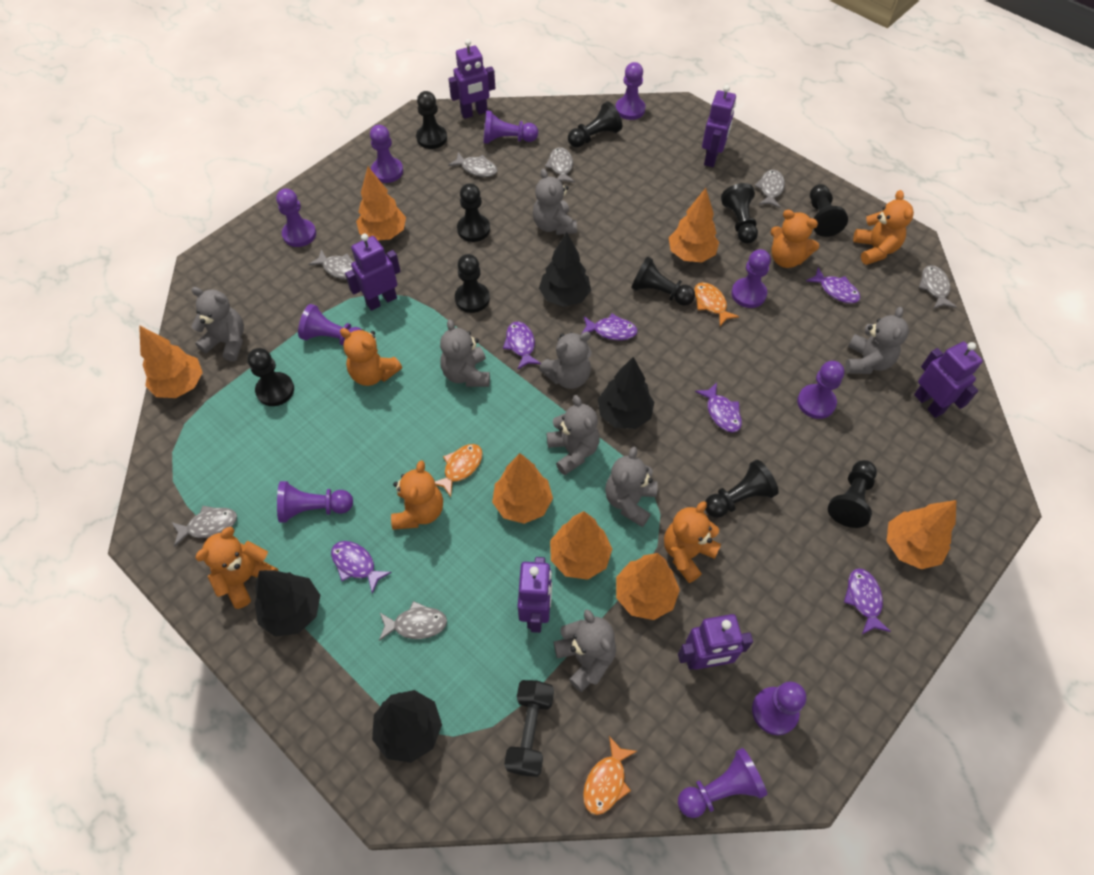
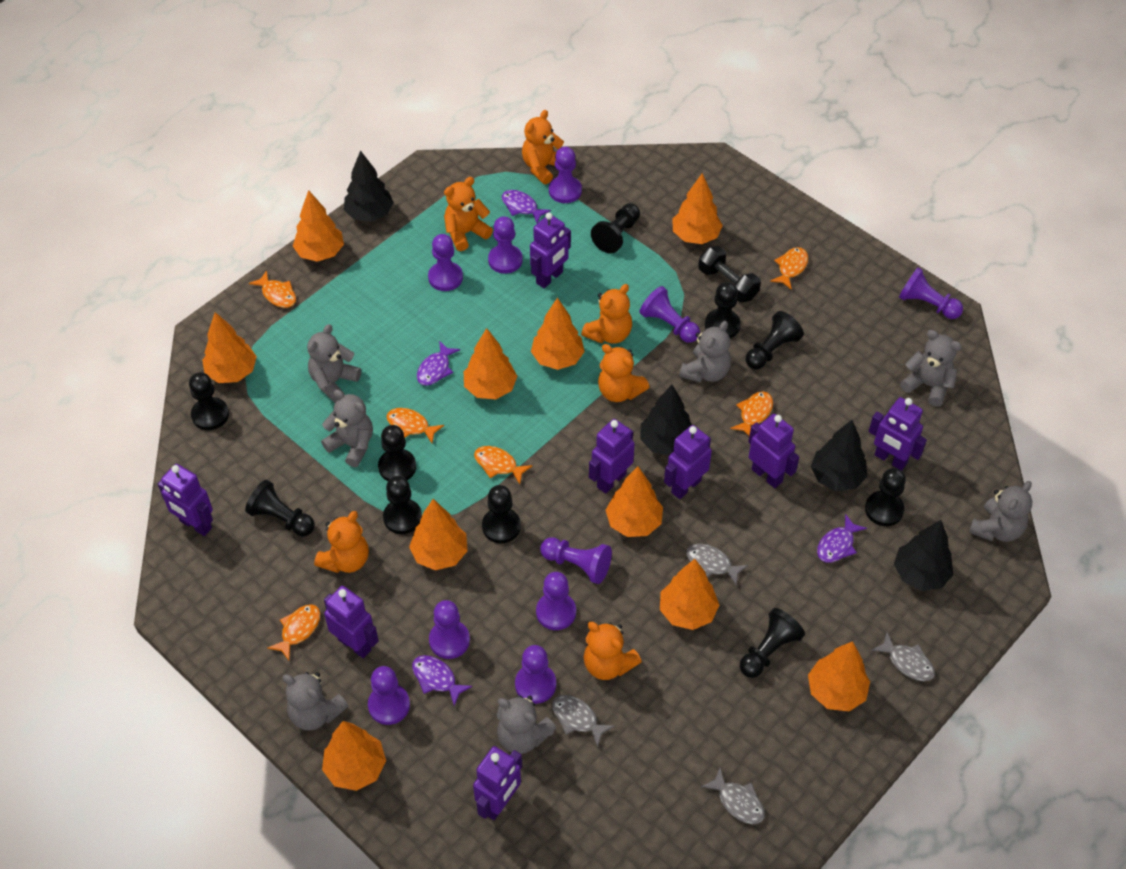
grey fish: [171,506,237,547] [308,249,354,280] [379,601,447,641] [448,152,497,177] [545,147,575,183] [754,170,785,208] [919,265,957,309] = 7 -> [552,695,615,747] [686,544,748,585] [701,768,765,824] [871,632,935,681] = 4
grey teddy bear: [191,287,244,361] [440,319,490,387] [533,168,577,235] [539,331,592,389] [547,395,600,475] [554,609,616,692] [605,447,658,527] [845,307,909,374] = 8 -> [282,672,348,730] [307,324,361,403] [321,390,373,467] [497,695,556,754] [679,321,731,383] [900,330,962,407] [969,481,1032,542] = 7
orange fish: [435,444,483,497] [583,736,637,815] [694,282,739,326] = 3 -> [249,270,296,308] [267,604,321,660] [386,408,444,443] [474,446,533,484] [730,391,773,436] [770,247,808,290] = 6
orange tree: [139,325,203,398] [356,167,406,240] [492,453,553,524] [550,511,612,580] [616,553,680,620] [669,188,719,262] [887,500,957,569] = 7 -> [202,312,257,383] [293,190,344,262] [322,721,386,791] [409,499,468,570] [464,328,517,400] [531,298,585,370] [606,467,663,537] [660,559,719,630] [672,173,723,244] [808,641,870,711] = 10
purple fish: [331,541,392,594] [503,322,541,369] [582,314,638,340] [695,382,742,432] [806,267,860,304] [844,568,891,634] = 6 -> [412,655,472,706] [417,341,460,386] [502,190,551,223] [817,514,867,563] = 4
purple robot: [345,234,401,311] [449,39,495,119] [518,557,552,633] [678,614,753,670] [702,85,736,167] [914,342,983,418] = 6 -> [158,464,213,536] [324,586,379,658] [473,746,522,820] [530,213,571,288] [589,419,635,494] [664,425,712,499] [748,414,799,488] [869,397,927,471] = 8

